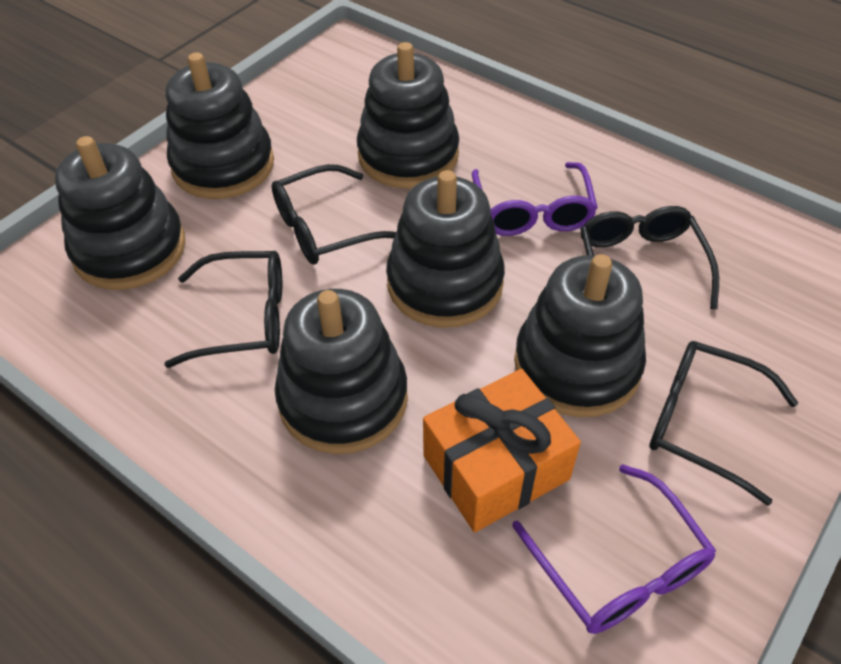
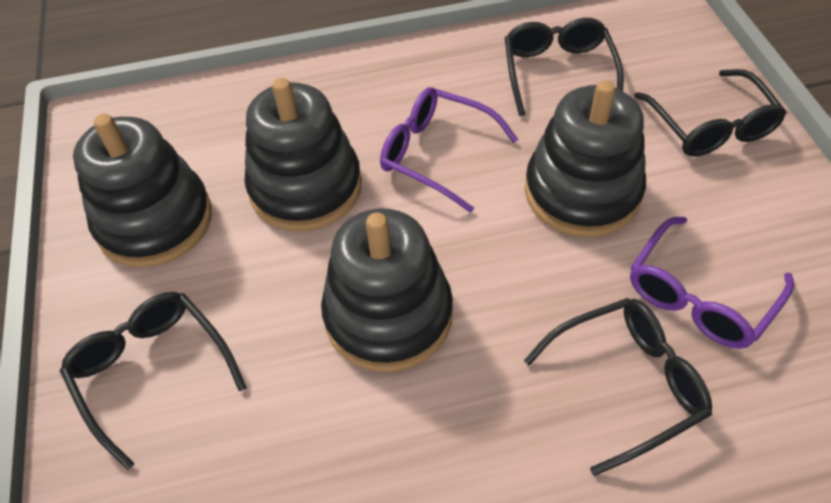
black stacking toy: [55,136,185,290] [166,52,274,199] [275,289,408,454] [357,42,459,189] [386,170,505,328] [514,254,646,417] = 6 -> [73,114,212,268] [244,78,362,231] [321,209,453,372] [525,80,646,237] = 4
orange gift: [423,369,581,532] = 1 -> none = 0

